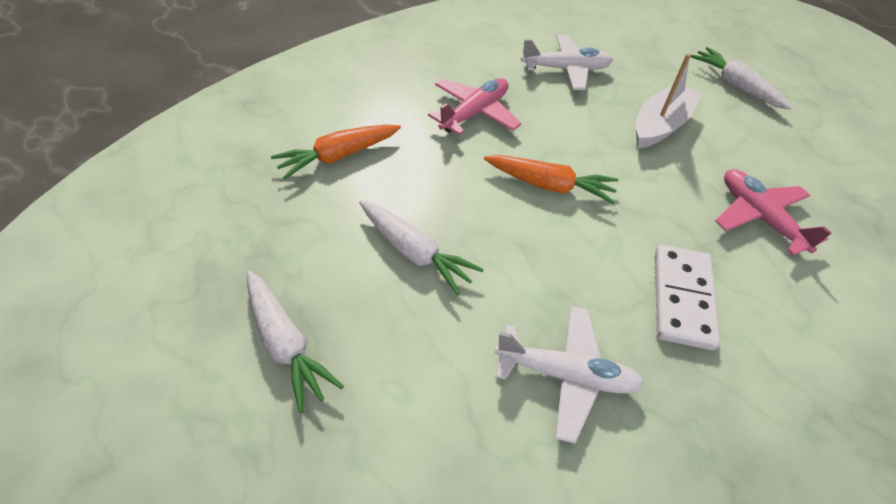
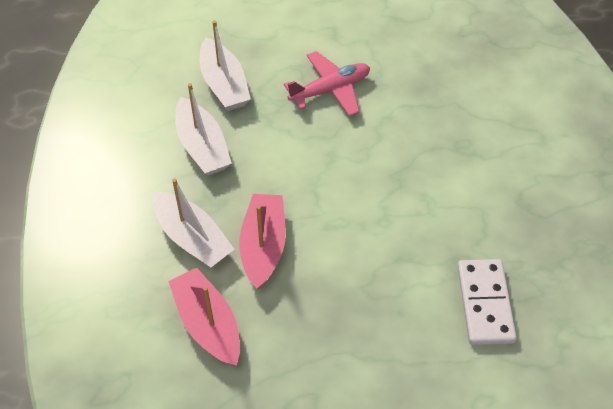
orange carrot: [271,125,401,179] [484,155,618,204] = 2 -> none = 0
pink boat: none = 0 -> [168,267,240,366] [239,194,286,289] = 2
pink plane: [428,78,521,135] [715,169,831,256] = 2 -> [284,51,370,116] = 1
white boat: [636,54,703,149] = 1 -> [152,178,235,268] [175,83,232,176] [200,20,251,111] = 3
white carrot: [247,271,344,413] [359,200,484,295] [690,47,792,110] = 3 -> none = 0
white plane: [495,306,644,444] [521,35,613,90] = 2 -> none = 0

